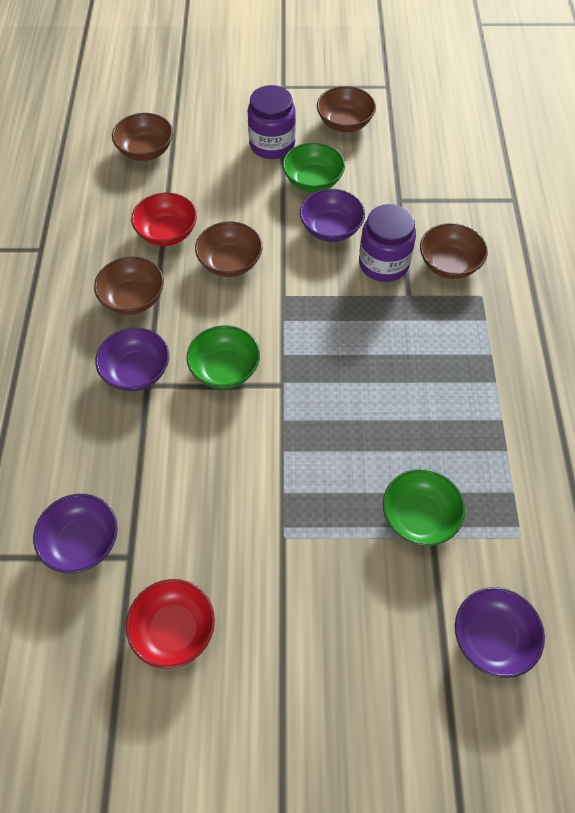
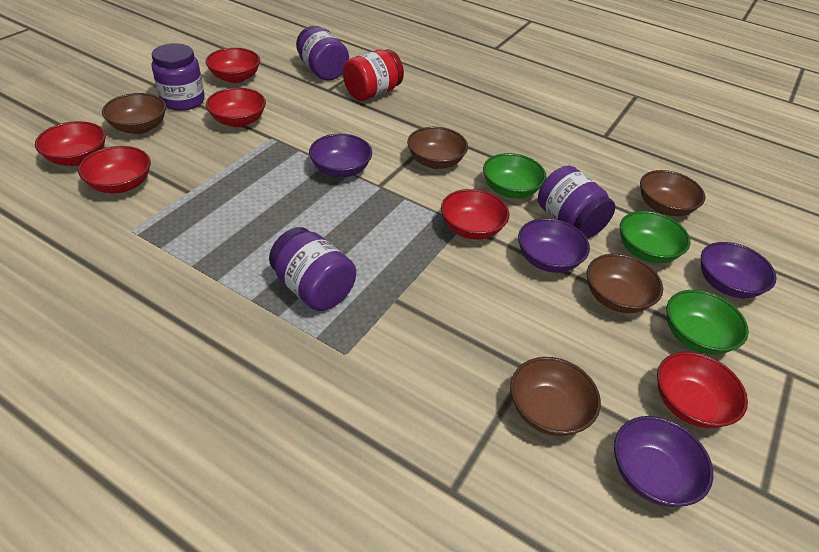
purple jar: [248,85,296,159] [359,204,416,282] = 2 -> [151,43,205,111] [269,227,356,311] [296,26,349,80] [538,166,615,238] = 4
red bowl: [126,579,215,669] [131,193,197,246] = 2 -> [35,121,106,166] [78,146,151,193] [206,48,260,83] [206,88,266,127] [441,189,509,239] [657,352,748,428] = 6
red jar: none = 0 -> [343,49,404,101] = 1

